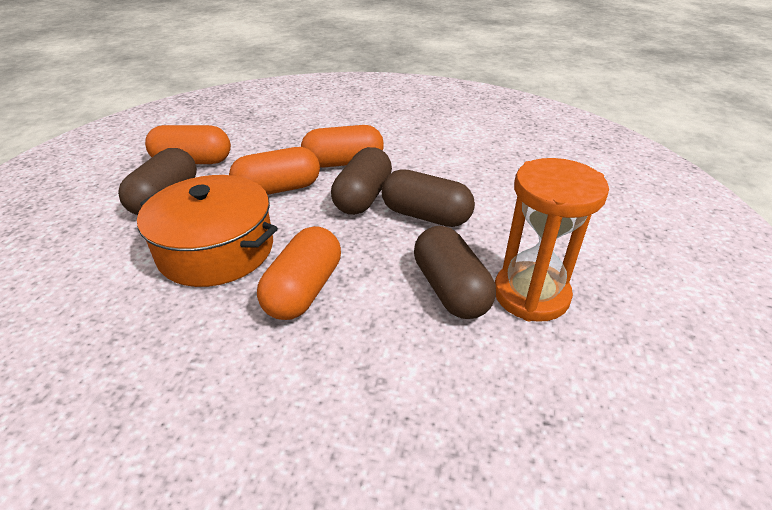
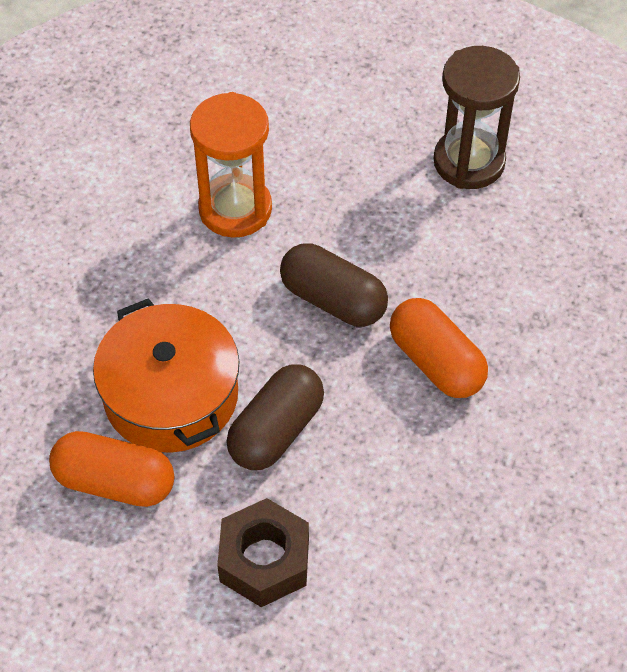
brown capsule: [118,148,197,215] [331,147,392,215] [382,169,475,227] [414,226,496,319] = 4 -> [226,365,324,470] [280,243,388,327] = 2
brown hourglass: none = 0 -> [434,46,520,189] = 1
brown nut: none = 0 -> [217,498,309,607] = 1
orange capsule: [145,125,231,164] [229,147,320,195] [257,226,341,320] [301,125,384,168] = 4 -> [49,431,174,507] [390,298,488,398] = 2

